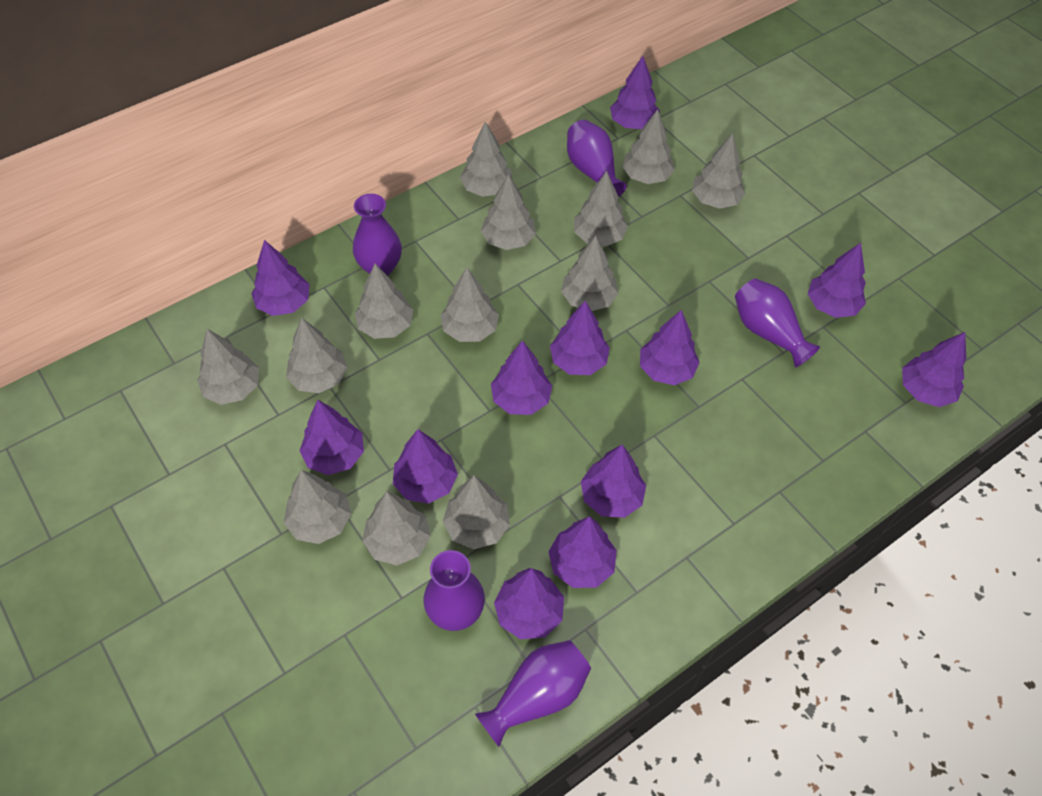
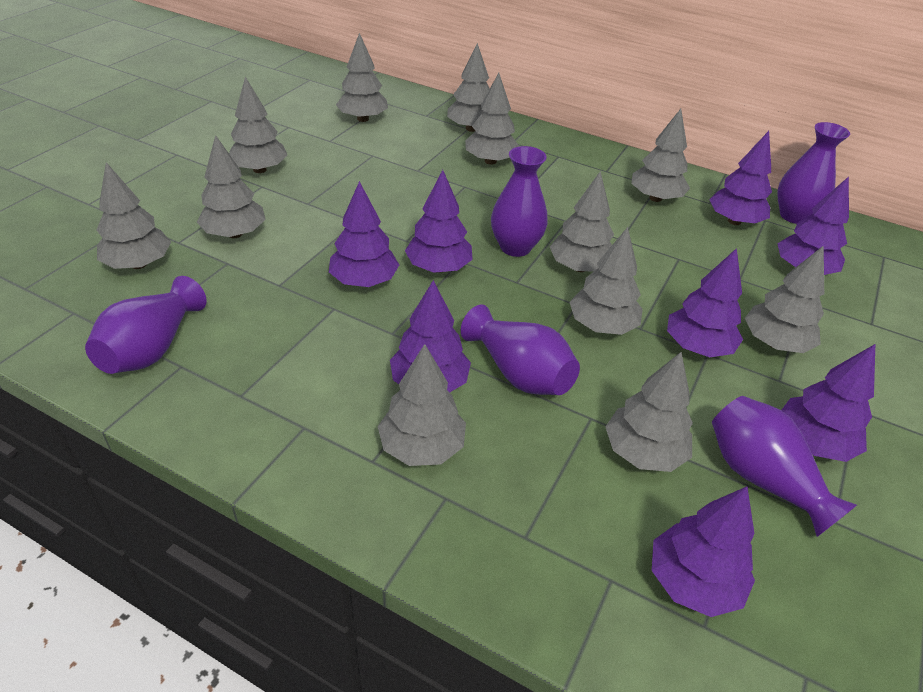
grey tree: [197,329,259,405] [284,470,351,544] [286,318,347,393] [355,264,413,339] [362,492,431,565] [440,267,499,342] [443,475,510,549] [460,122,512,197] [481,174,536,250] [561,236,619,311] [574,171,628,246] [622,109,675,184] [692,134,745,209] = 13 -> [97,162,171,269] [197,135,266,238] [229,77,287,173] [336,33,388,122] [378,344,466,466] [447,43,490,132] [465,73,520,165] [550,171,614,272] [570,227,643,335] [605,352,693,472] [631,109,690,202] [745,245,824,353] = 12
purple tree: [251,240,310,316] [299,400,364,475] [393,429,458,504] [491,340,552,415] [494,568,564,639] [548,516,617,588] [550,301,610,375] [581,445,646,518] [610,56,660,129] [640,310,700,385] [808,243,866,318] [902,332,966,407] = 12 -> [329,181,399,287] [390,280,471,393] [405,170,473,273] [652,487,755,617] [667,248,743,357] [709,131,772,225] [777,177,849,275] [781,344,875,462] = 8

